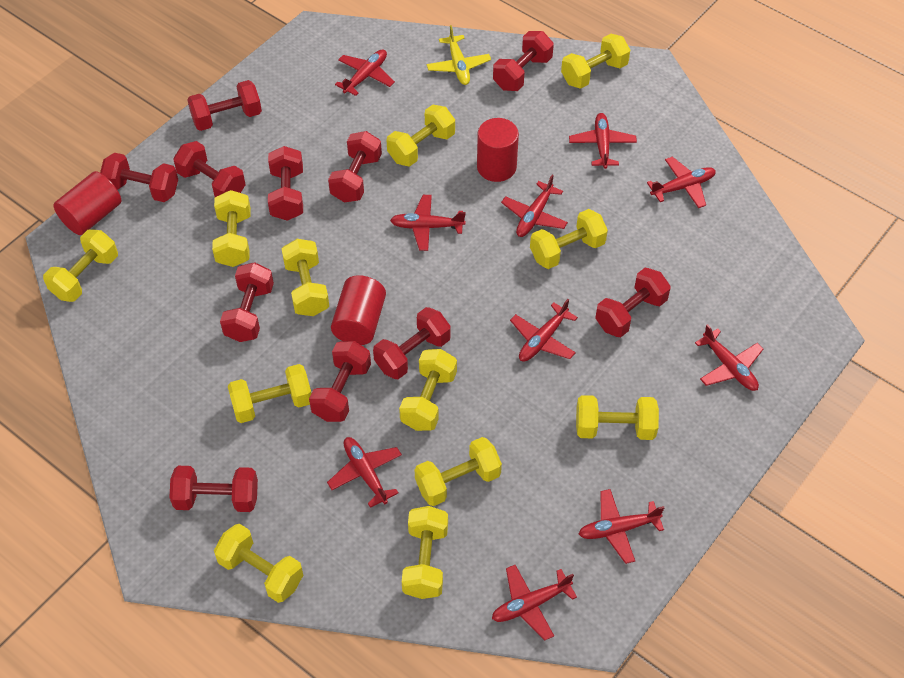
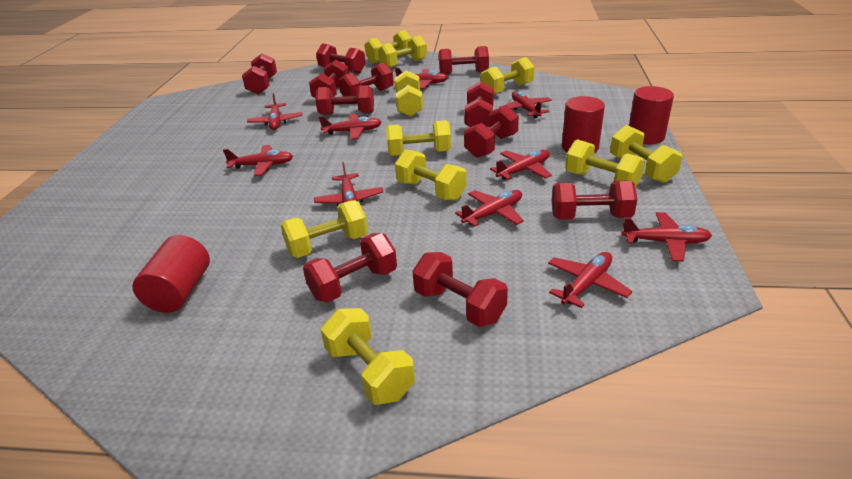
yellow dumbbell: [43,229,118,302] [212,190,251,267] [214,524,303,603] [228,364,312,423] [282,239,329,316] [387,105,455,167] [399,349,457,431] [402,506,448,599] [415,437,502,506] [530,209,608,269] [561,34,630,89] [576,395,659,440] = 12 -> [281,200,368,258] [321,308,415,405] [365,30,412,63] [378,35,427,68] [386,120,451,156] [395,70,423,117] [395,149,467,201] [481,57,535,94] [565,139,645,188] [610,125,682,183] = 10
yellow plane: [427,25,491,85] = 1 -> none = 0

